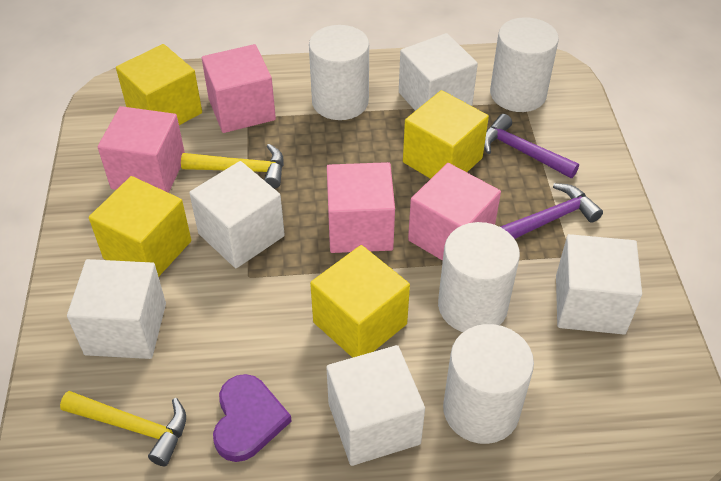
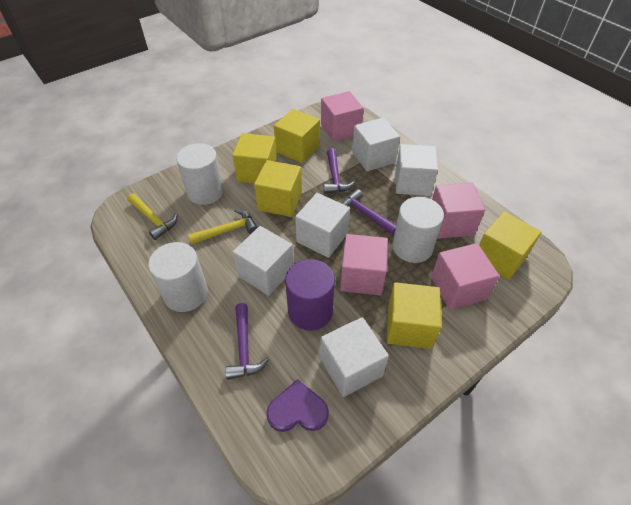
purple cylinder: none = 0 -> [285,259,335,330] = 1
purple hammer: [484,114,579,178] [501,183,603,239] = 2 -> [225,303,269,380] [324,148,355,194] [341,189,396,235] = 3
white cylinder: [309,25,369,120] [438,222,520,332] [443,324,534,444] [490,17,559,112] = 4 -> [148,242,208,312] [176,143,224,205] [393,197,444,263] = 3
yellow cube: [89,176,191,277] [116,44,202,125] [310,245,410,358] [403,90,489,179] = 4 -> [232,133,277,183] [254,160,302,217] [274,109,320,163] [387,282,441,349] [479,212,541,280] = 5

